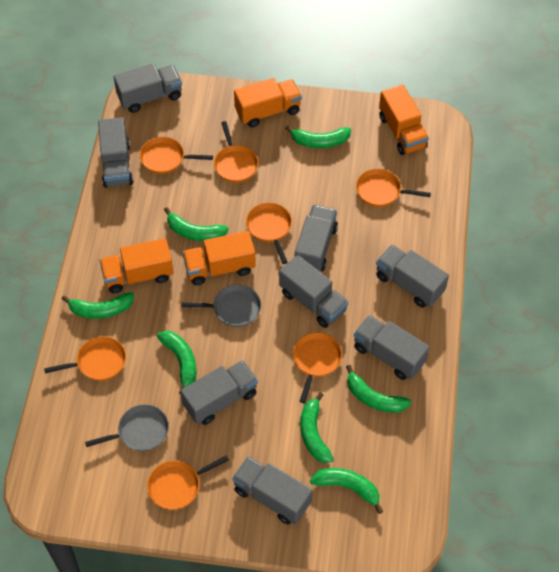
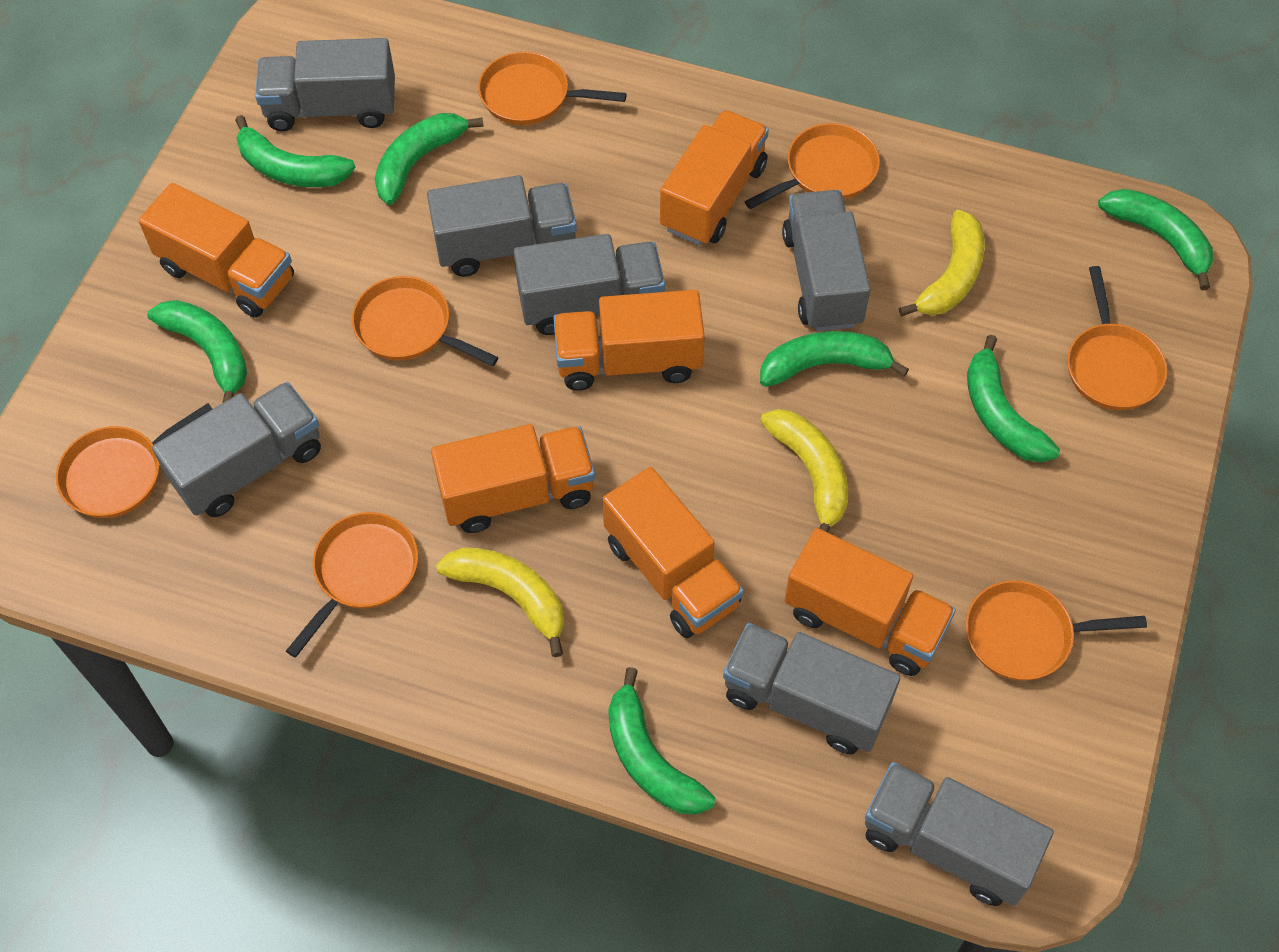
grey pan: [85,404,169,451] [181,285,261,327] = 2 -> none = 0
grey truck: [98,117,133,188] [114,63,182,113] [180,360,258,425] [232,456,312,525] [279,255,348,328] [295,205,338,272] [354,315,430,380] [376,245,449,308] = 8 -> [152,382,321,517] [255,38,395,131] [427,175,577,277] [514,234,665,335] [723,623,901,754] [782,190,871,331] [865,762,1053,906] = 7
orange truck: [99,238,173,294] [183,231,256,285] [234,78,302,128] [379,85,429,155] = 4 -> [138,183,294,318] [431,424,595,533] [553,290,705,391] [603,467,744,638] [660,110,769,245] [784,528,956,676] = 6
yellow banana: none = 0 -> [436,547,564,657] [760,409,848,533] [899,210,985,317] = 3

